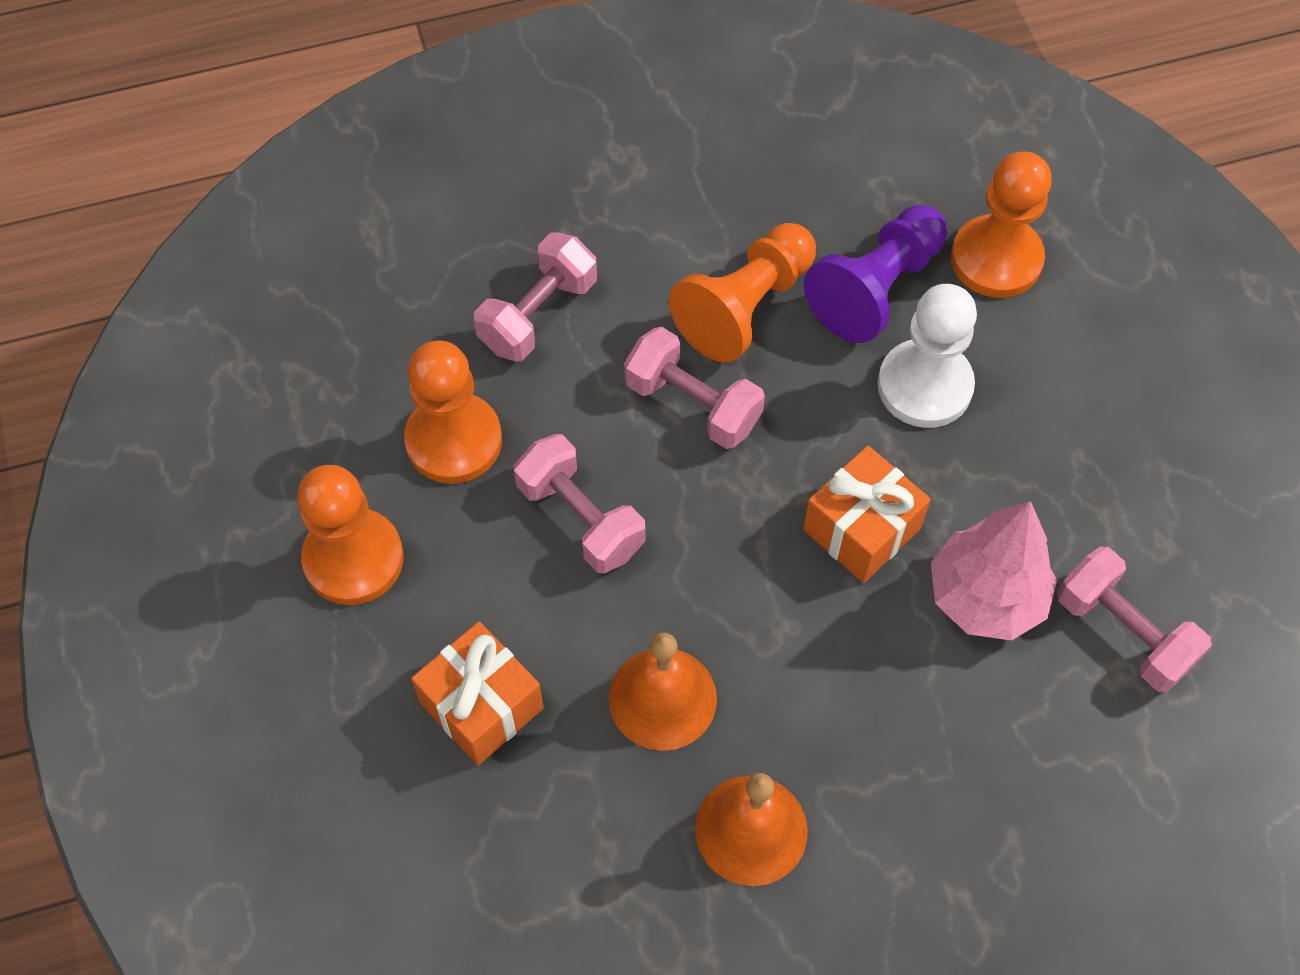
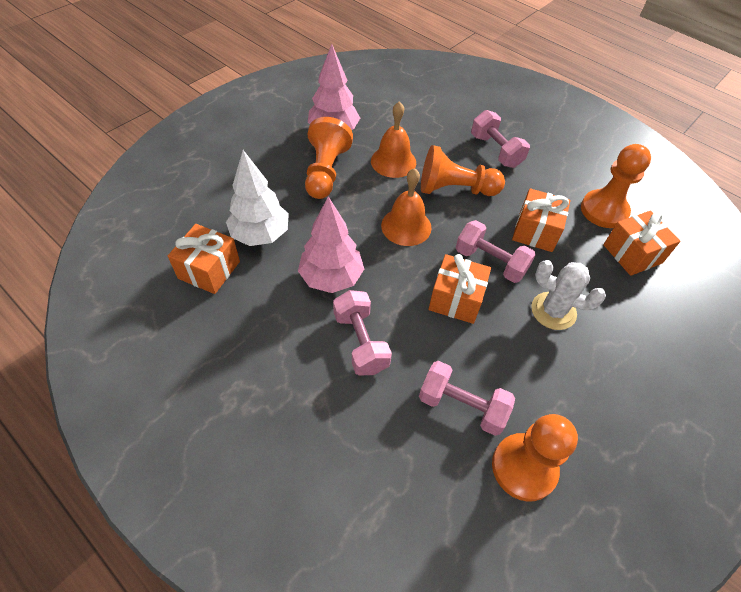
orange gift: [411,621,544,765] [803,446,931,583] = 2 -> [168,224,240,294] [428,254,491,324] [512,188,570,252] [603,211,681,276] = 4
pink tree: [931,501,1057,640] = 1 -> [298,197,364,293] [308,44,360,130] = 2
purple pawn: [804,205,947,343] = 1 -> none = 0
white cactus: none = 0 -> [531,260,606,330] = 1
white pawn: [878,284,977,428] = 1 -> none = 0
white tree: none = 0 -> [226,150,289,246] = 1

